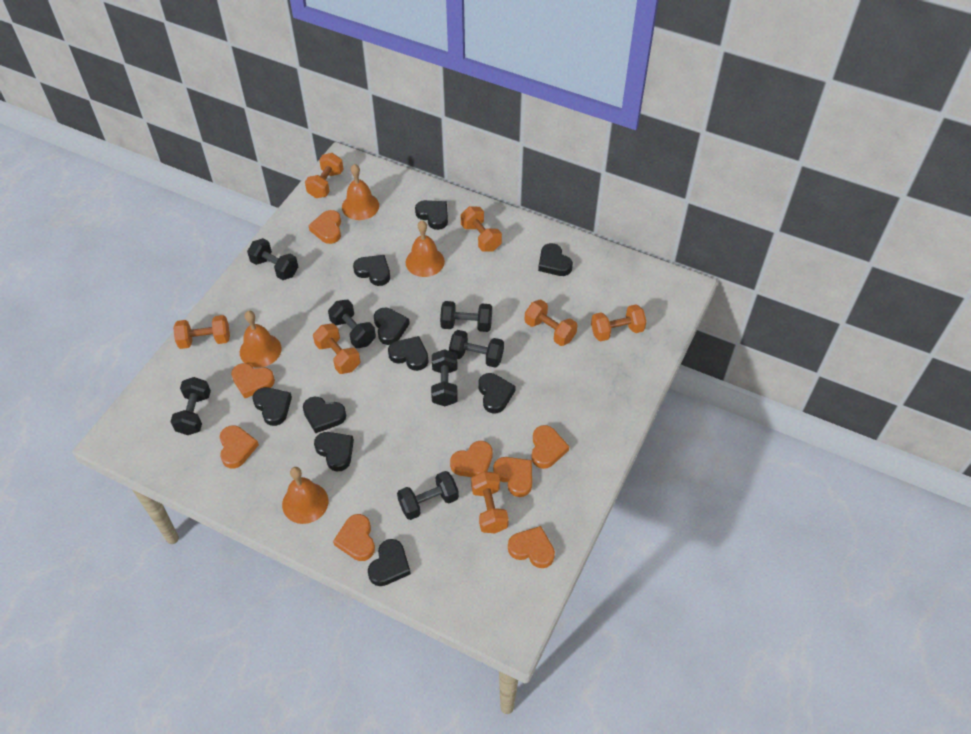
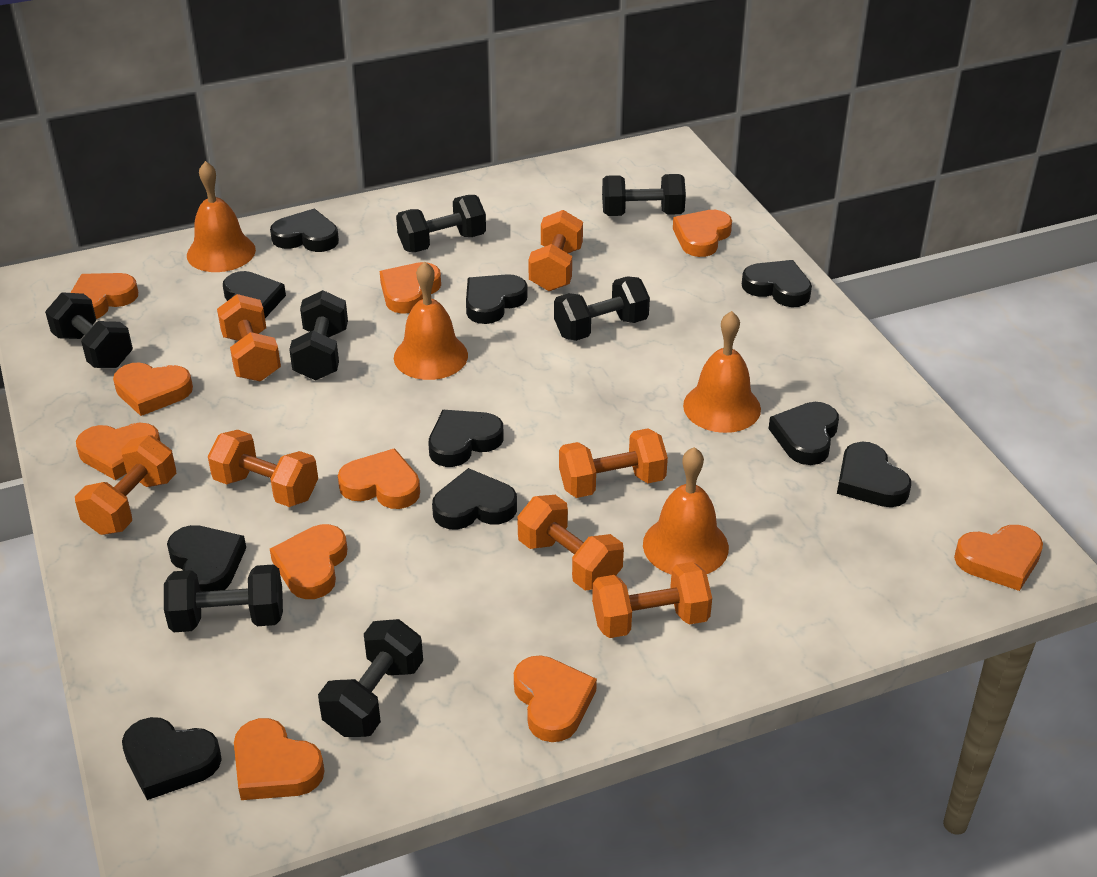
orange heart: [220,425,259,468] [231,363,275,398] [308,210,341,244] [333,514,375,561] [450,441,493,477] [493,457,532,497] [508,526,555,568] [531,425,569,469] = 8 -> [71,273,138,319] [76,423,161,480] [113,362,193,416] [234,718,325,800] [270,524,347,599] [338,448,420,509] [380,262,441,314] [514,655,597,742] [673,210,732,257] [954,525,1043,591] = 10

